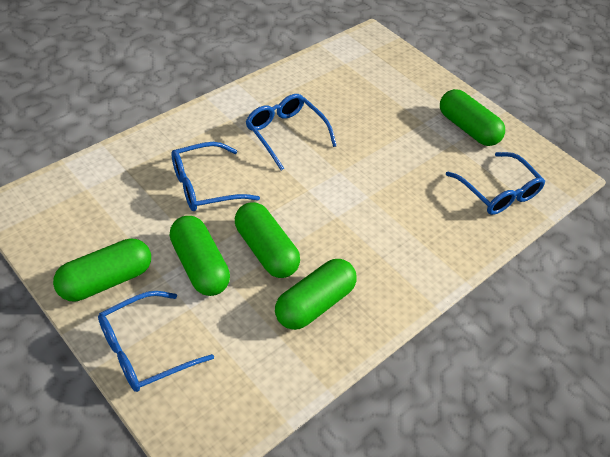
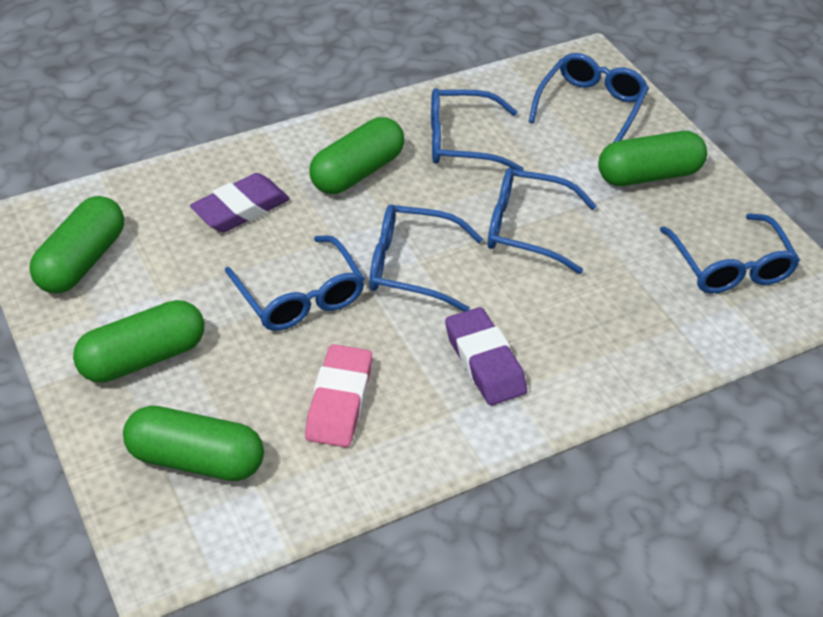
blue glasses: [98,291,214,392] [172,142,260,211] [246,94,337,170] [446,152,545,215] = 4 -> [225,235,365,331] [369,204,483,312] [431,88,524,171] [488,168,597,274] [529,53,649,143] [660,213,800,294] = 6
pink eraser: none = 0 -> [305,344,372,448] = 1
purple eraser: none = 0 -> [190,173,290,232] [445,307,527,405] = 2

